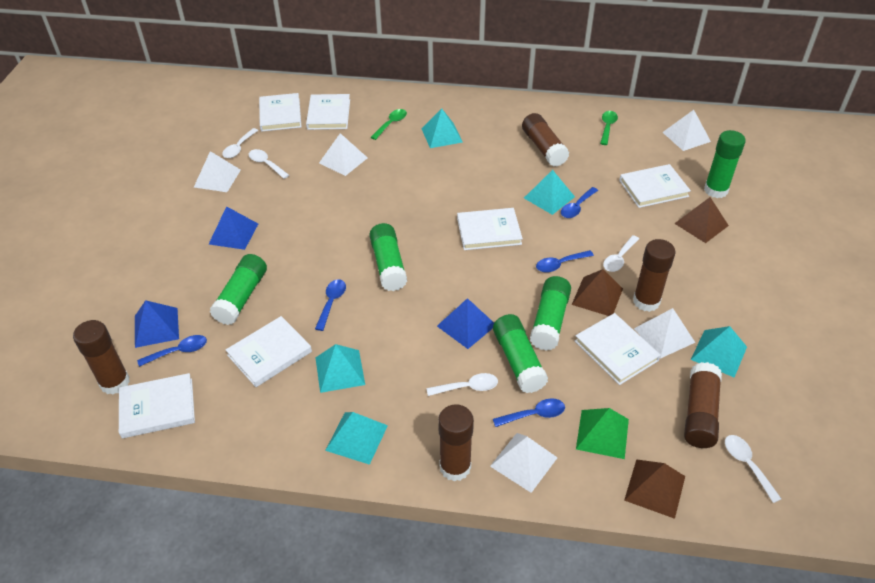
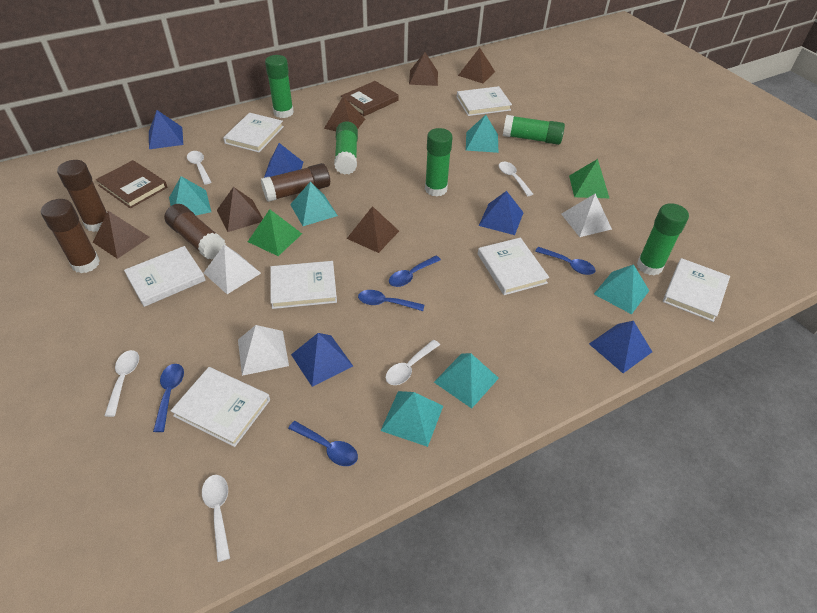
blue pyramid: [135,300,179,348] [209,206,258,250] [437,298,494,349] = 3 -> [149,110,183,149] [264,143,303,178] [291,333,353,387] [479,191,524,235] [589,321,652,373] = 5
brown book: none = 0 -> [96,160,167,208] [341,81,399,116] = 2
brown glue stick: [73,320,130,395] [438,404,474,481] [522,113,569,167] [633,239,675,312] [684,362,722,448] = 5 -> [41,199,100,273] [57,160,107,232] [164,204,226,260] [261,163,330,202] = 4
brown pyramid: [572,269,623,316] [624,459,685,519] [674,197,729,243] = 3 -> [93,211,150,259] [217,187,263,232] [324,96,365,131] [347,206,399,253] [409,52,438,86] [458,48,495,83] = 6
green pyramid: [576,408,629,459] = 1 -> [248,209,302,256] [569,159,609,198] = 2
green spoon: [371,109,407,140] [600,111,618,145] = 2 -> none = 0
turquoise pyramid: [315,344,365,393] [325,412,388,465] [421,108,463,148] [524,170,575,215] [691,326,747,378] = 5 -> [169,176,211,216] [290,182,338,226] [381,391,443,447] [434,353,499,409] [466,115,499,153] [594,264,649,314] = 6
white pyramid: [194,151,241,192] [319,133,368,176] [490,433,558,493] [634,308,695,359] [663,110,711,151] = 5 -> [204,244,261,294] [238,325,289,376] [561,193,612,237] = 3

